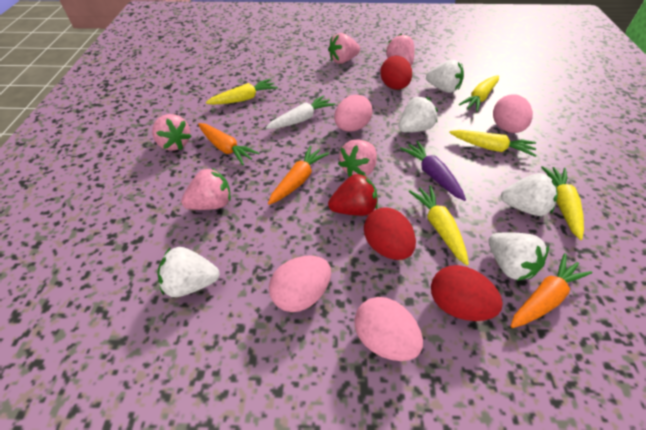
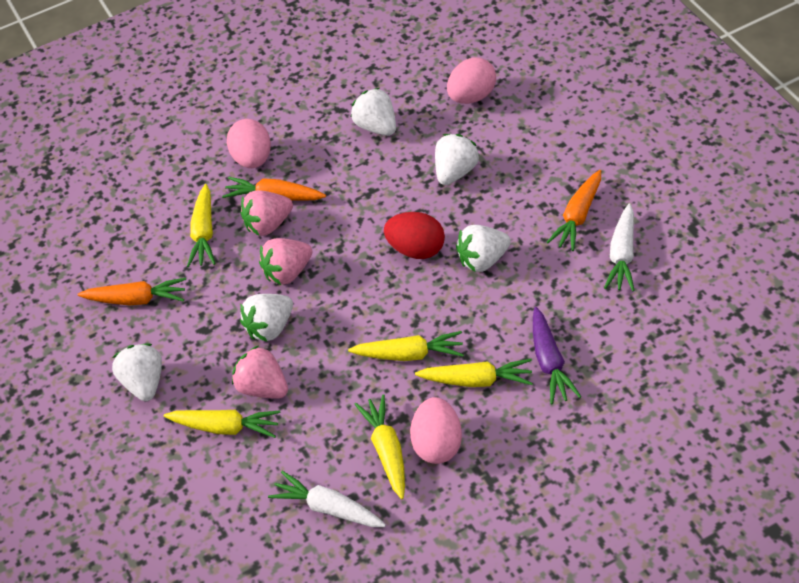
pink egg: [269,255,331,312] [334,95,373,132] [354,297,423,361] [493,94,533,133] = 4 -> [227,119,271,168] [410,397,462,464] [447,57,496,104] = 3
pink strawberry: [152,114,192,151] [181,167,231,210] [328,33,360,64] [338,139,377,177] [385,34,415,66] = 5 -> [232,345,288,399] [240,190,293,236] [259,238,313,285] = 3
red egg: [364,207,416,260] [380,56,412,90] [431,265,503,321] = 3 -> [384,212,445,259] = 1
red strawberry: [328,173,378,216] = 1 -> none = 0
white carrot: [266,95,336,129] = 1 -> [268,471,386,527] [604,203,635,291] = 2

